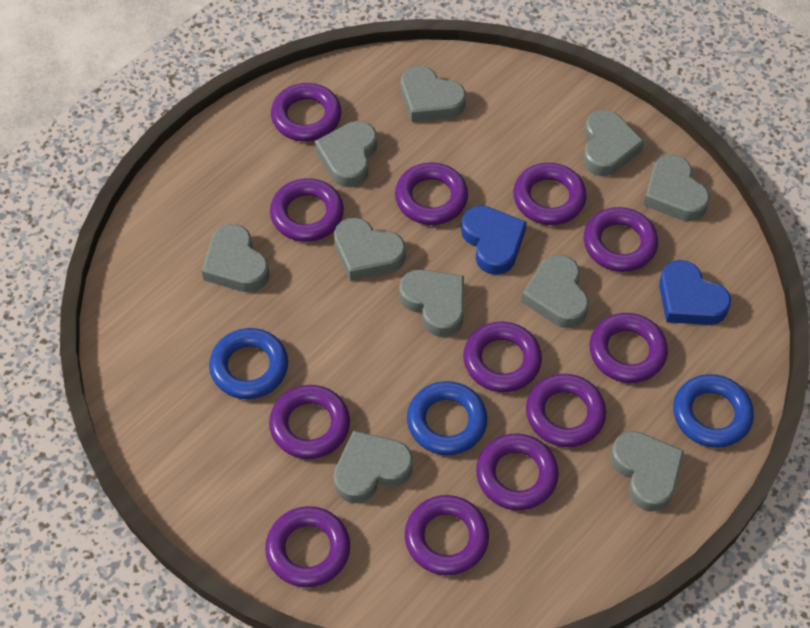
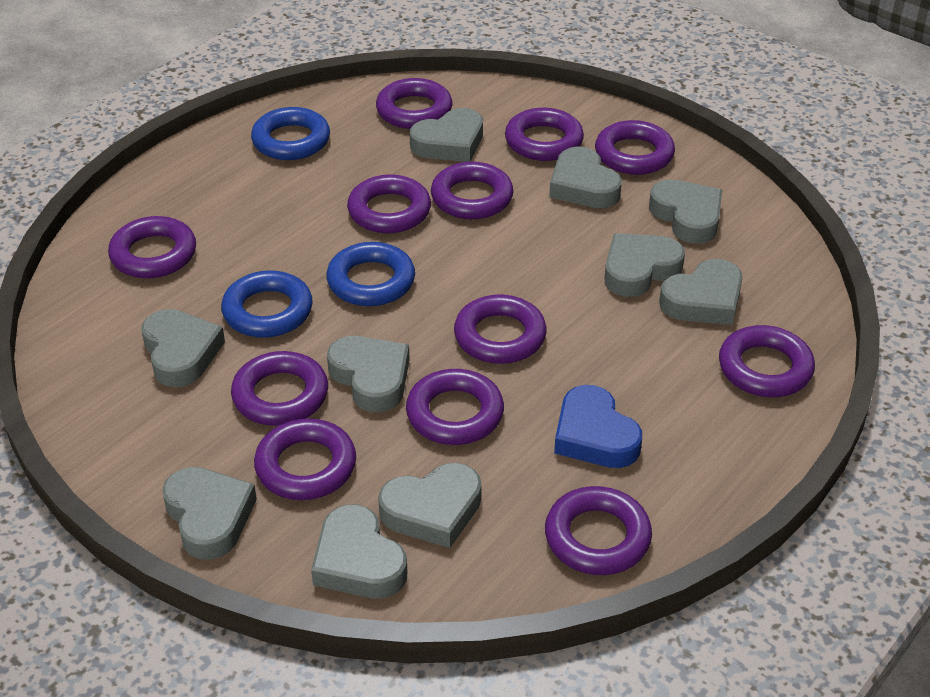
blue heart: [461,205,527,275] [659,260,731,325] = 2 -> [554,385,642,468] = 1

